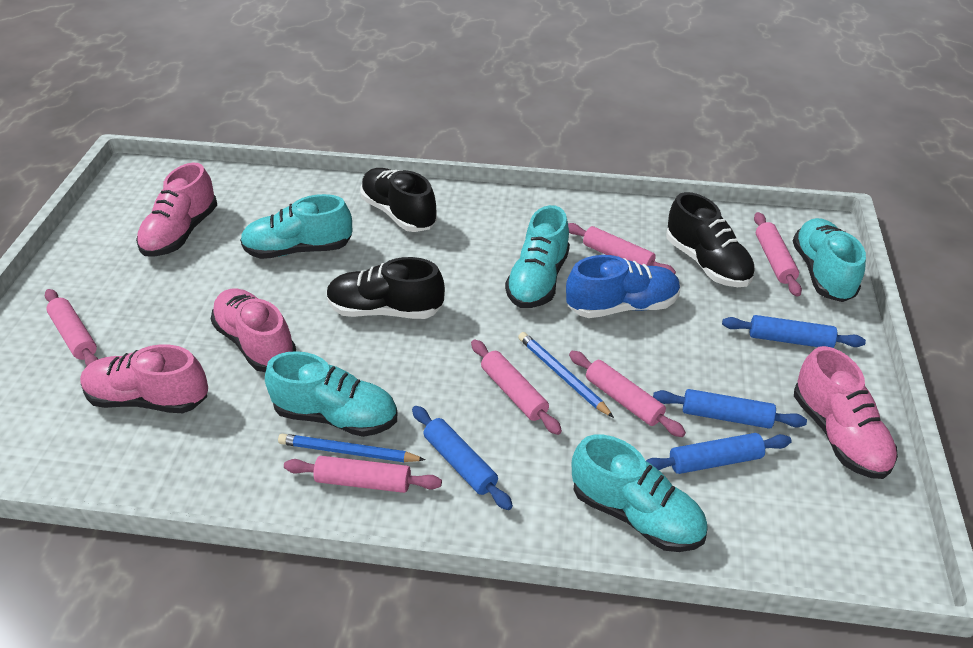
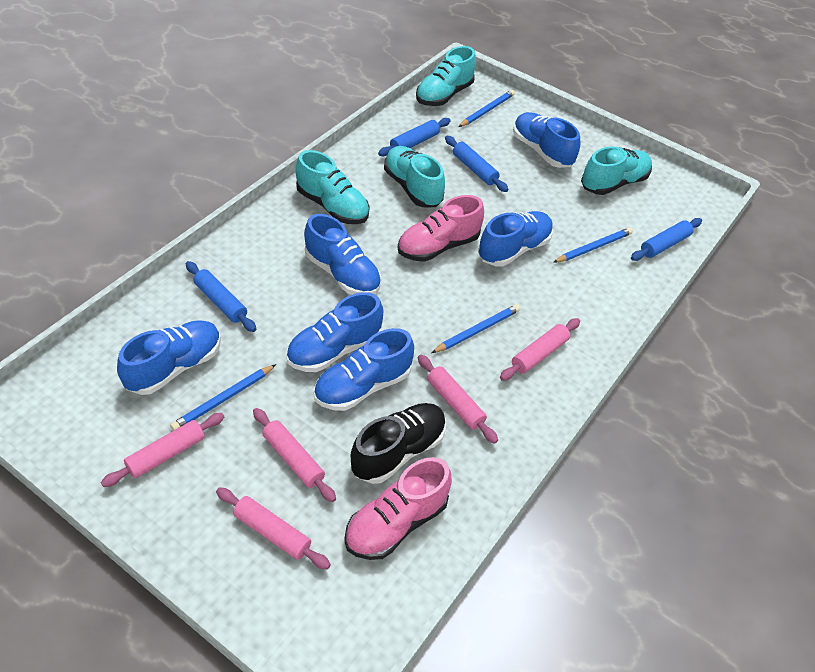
black shoe: [326,257,445,319] [361,168,437,232] [666,192,755,287] = 3 -> [351,403,446,484] = 1
blue pencil: [278,434,426,462] [518,332,614,418] = 2 -> [170,364,276,431] [431,304,520,353] [459,90,515,127] [553,227,633,263] = 4
blue shoe: [566,255,680,318] = 1 -> [117,320,221,395] [286,292,383,372] [304,214,381,295] [314,328,414,411] [478,211,553,267] [513,112,580,168] = 6
pink rolling pin: [45,289,98,366] [284,456,442,493] [471,339,562,435] [568,223,676,274] [569,351,686,437] [754,212,802,297] = 6 -> [101,413,224,487] [216,487,331,569] [253,408,336,502] [418,355,498,444] [500,318,580,381] = 5
pink shoe: [80,344,208,413] [136,163,217,257] [211,289,296,372] [794,346,898,479] = 4 -> [344,457,452,560] [398,195,484,262] = 2
turquoise shoe: [240,194,353,259] [265,351,397,437] [505,205,570,308] [572,435,708,552] [793,218,866,302] = 5 -> [296,150,370,224] [384,146,445,207] [416,46,476,106] [581,146,652,195] = 4

